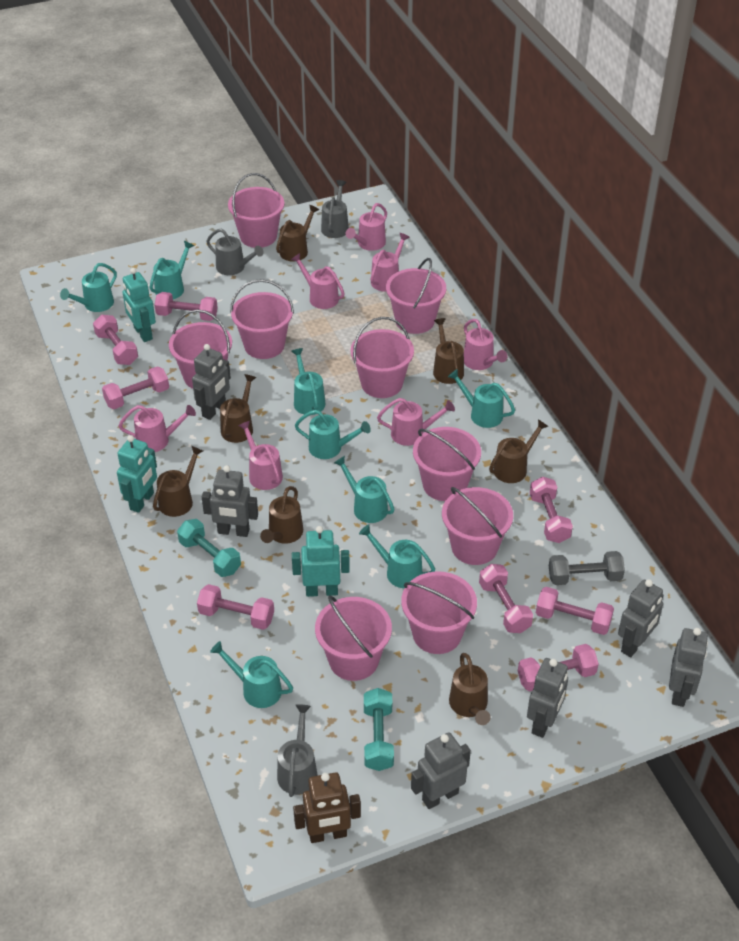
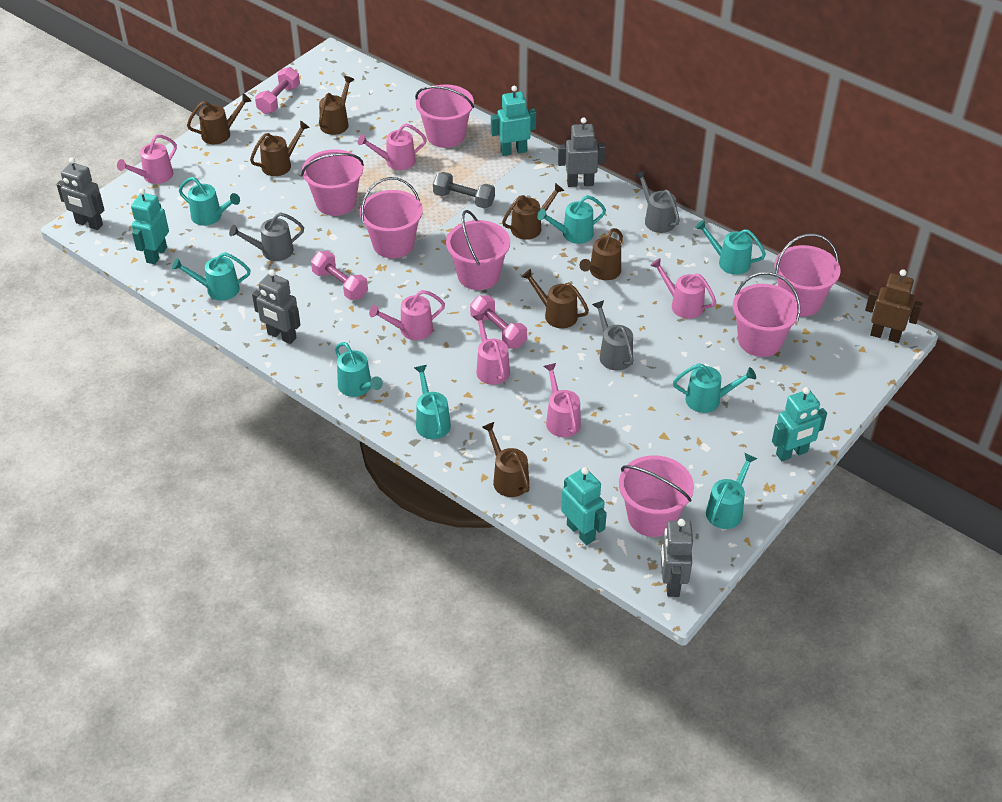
grey robot: [192,344,231,420] [202,465,258,537] [411,732,471,809] [527,658,568,738] [618,579,663,657] [669,628,708,707] = 6 -> [56,158,104,230] [252,269,301,344] [558,117,606,187] [661,519,693,597] = 4
pink bucket: [169,310,232,389] [228,173,284,248] [230,279,294,359] [315,595,392,681] [351,317,414,398] [386,258,446,334] [401,571,477,654] [413,427,481,501] [442,487,513,565] = 9 -> [301,149,364,216] [360,177,423,258] [415,84,474,148] [446,210,510,290] [619,455,694,537] [733,272,800,357] [774,233,841,317] = 7
pink dumbbell: [93,315,138,365] [102,367,169,409] [155,292,218,321] [197,584,274,630] [479,564,533,633] [518,644,599,691] [530,477,573,543] [536,587,614,635] = 8 -> [255,67,300,114] [311,251,368,300] [470,295,527,349] = 3
pink watering can: [118,405,196,452] [238,421,283,490] [291,253,345,309] [346,203,387,251] [370,233,410,292] [377,398,455,446] [464,319,508,370] = 7 -> [117,134,177,184] [358,123,427,170] [369,290,445,340] [472,313,510,385] [544,363,581,437] [650,258,716,319] = 6
turquoise dumbbell: [177,519,241,577] [364,688,394,771] = 2 -> none = 0
turquoise robot: [117,435,157,513] [122,268,156,342] [292,526,350,597] = 3 -> [131,188,169,264] [491,86,536,156] [561,467,607,545] [772,387,827,461] = 4

